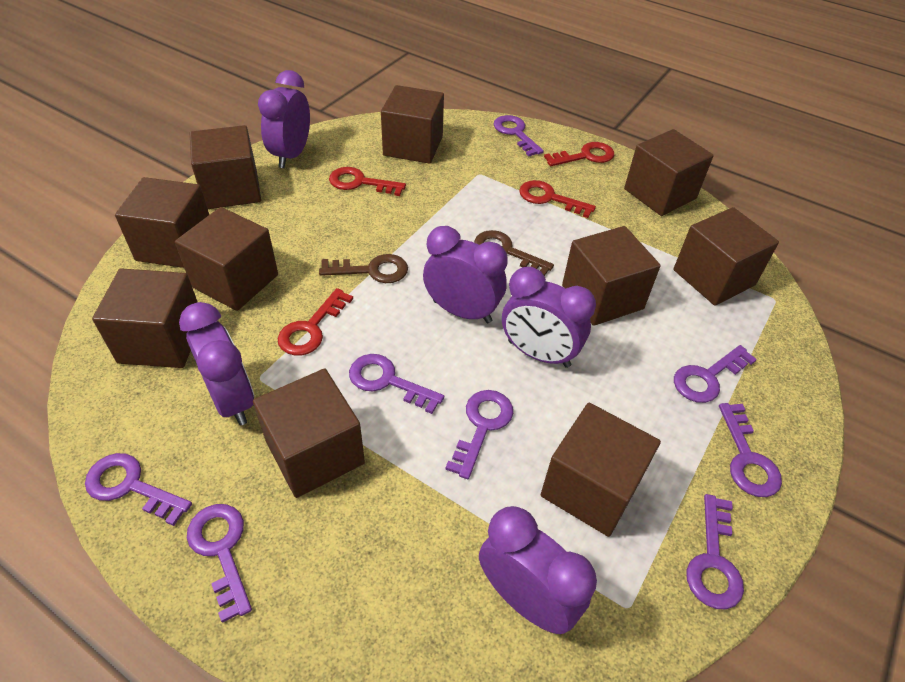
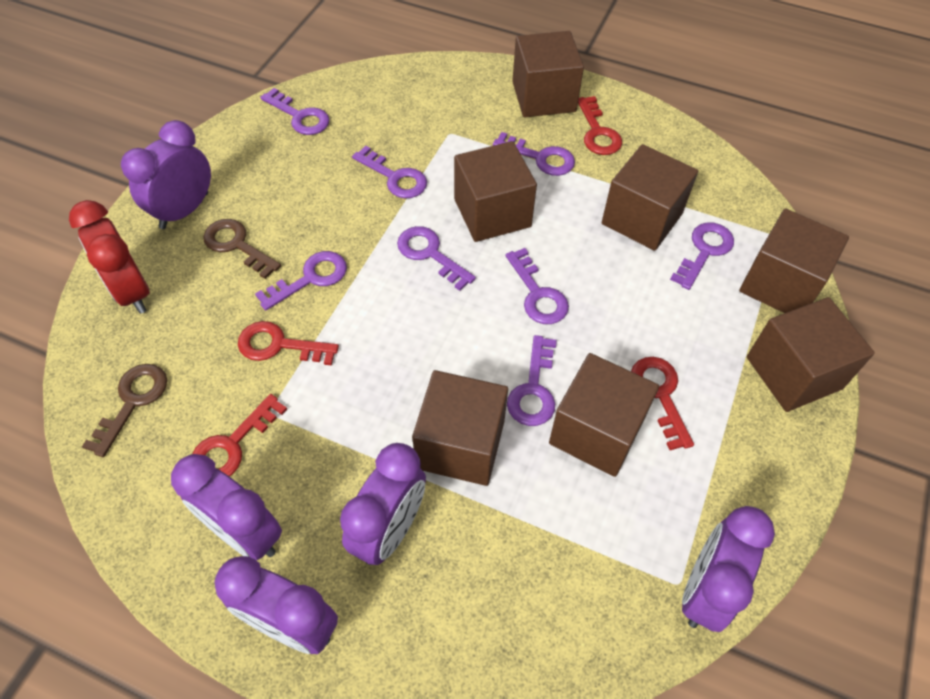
brown cube: [92,268,198,368] [115,177,209,268] [175,207,278,311] [190,125,261,209] [253,368,365,498] [381,85,444,164] [540,403,661,537] [562,226,661,326] [624,129,714,216] [673,207,779,306] = 10 -> [412,370,508,486] [454,141,537,242] [512,31,584,117] [549,353,659,477] [601,144,698,251] [739,209,849,313] [747,297,875,412] = 7
red clock: none = 0 -> [69,200,150,314] = 1

